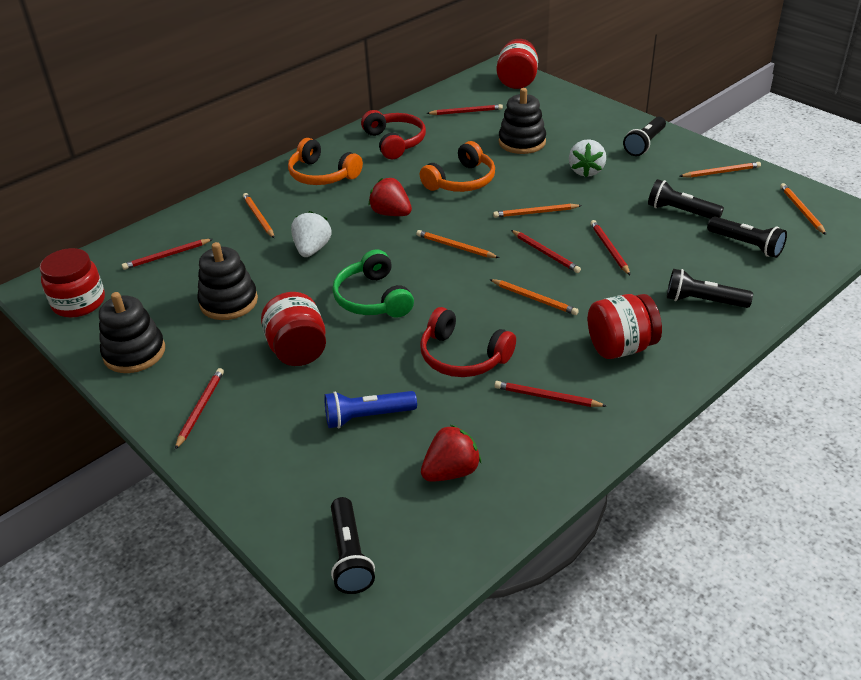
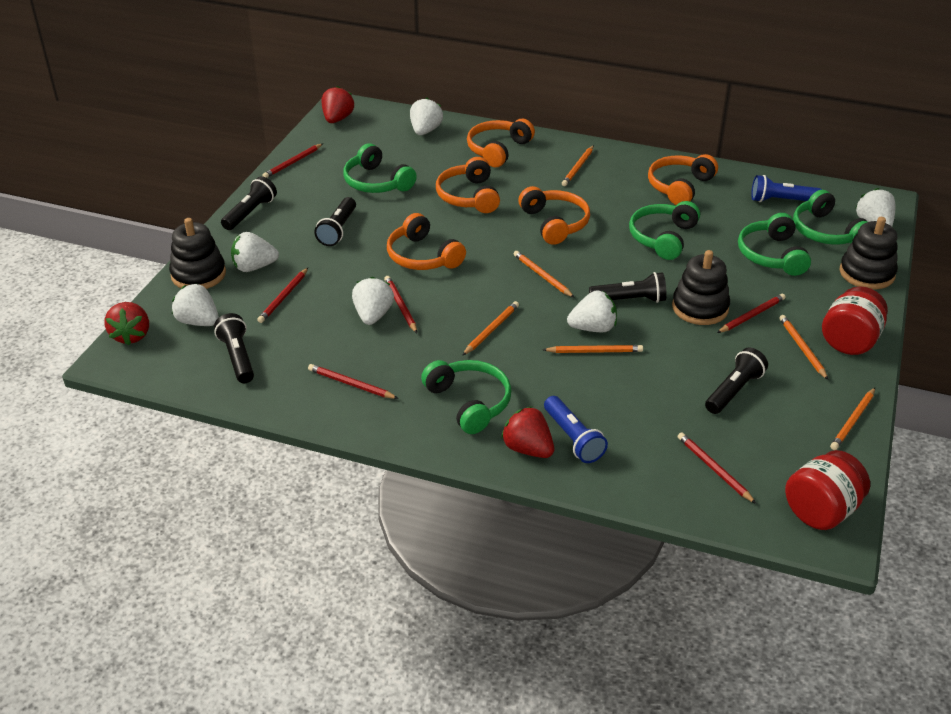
blue flashlight: [324,391,417,428] = 1 -> [544,396,608,463] [751,175,822,202] = 2
green headphones: [332,249,414,318] = 1 -> [343,143,417,193] [421,360,511,434] [629,201,700,260] [738,213,811,276] [793,190,868,245] = 5
orange headphones: [288,138,363,185] [420,141,495,192] = 2 -> [387,213,466,270] [436,157,500,213] [467,119,535,167] [518,186,590,245] [648,154,718,205] = 5
red headphones: [361,110,426,159] [420,307,516,377] = 2 -> none = 0
red jar: [39,248,105,317] [261,292,326,366] [497,39,538,89] [588,294,662,359] = 4 -> [785,450,870,530] [822,286,888,355] = 2
red strawberry: [369,178,412,216] [421,425,481,482] = 2 -> [104,302,149,345] [322,86,354,123] [501,407,554,458] = 3
white strawberry: [291,211,331,257] [569,139,606,177] = 2 -> [172,284,219,326] [231,232,279,272] [352,277,394,325] [410,98,443,135] [567,291,617,332] [856,188,895,226] = 6

